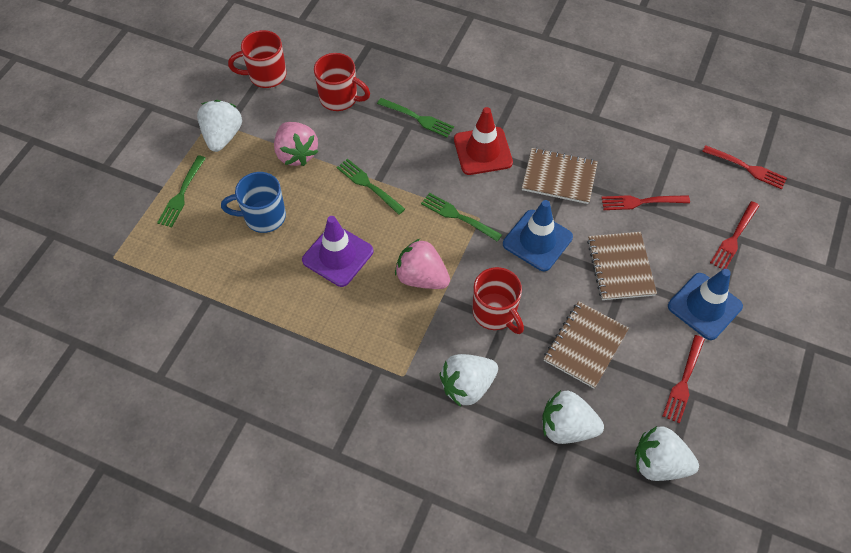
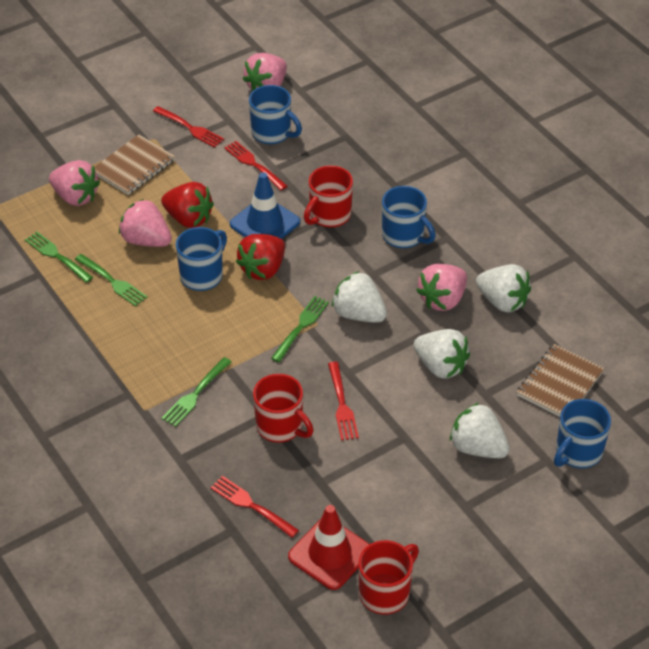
blue mug: [221,172,286,233] = 1 -> [176,227,227,291] [249,85,302,144] [382,186,436,248] [554,399,611,468] = 4
blue traffic cone: [503,200,573,271] [668,269,743,340] = 2 -> [230,172,300,239] = 1
brown notebook: [522,148,598,204] [544,301,629,388] [587,232,657,300] = 3 -> [94,134,175,195] [517,344,604,417] = 2
pink strawberry: [274,122,318,166] [395,239,450,289] = 2 -> [49,160,100,206] [119,199,172,247] [243,53,287,91] [416,264,467,311] = 4
purple traffic cone: [302,216,373,287] = 1 -> none = 0
red strawberry: none = 0 -> [161,182,214,228] [236,234,285,280] = 2

